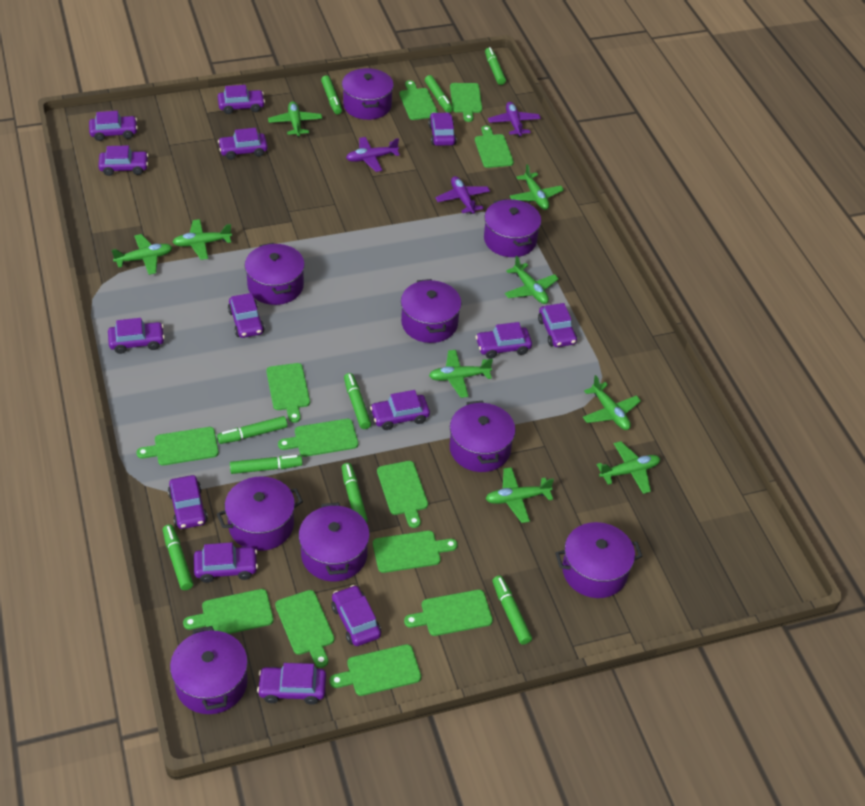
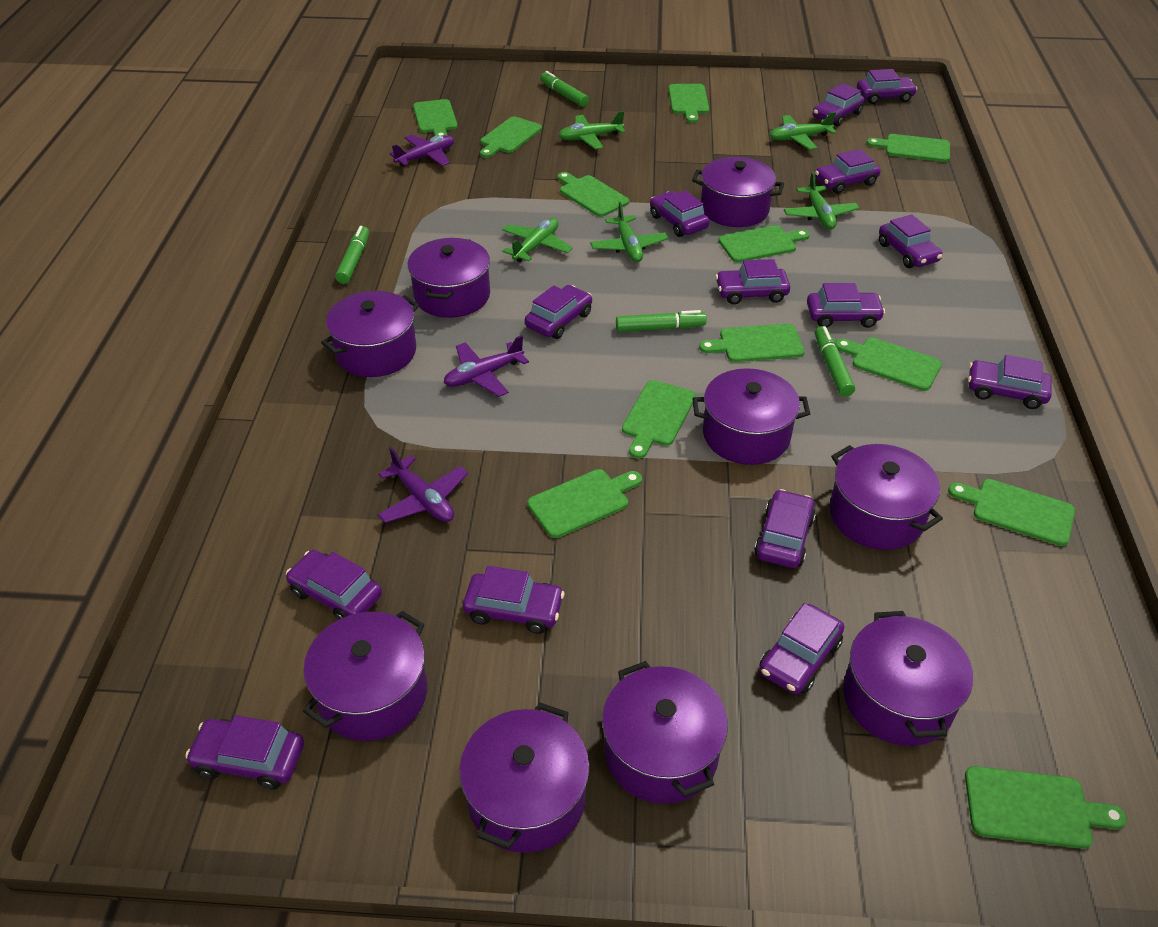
green marker: [163,524,193,590] [217,416,287,444] [230,455,303,474] [321,75,342,114] [341,463,368,523] [344,373,371,429] [425,75,453,113] [485,47,506,85] [492,576,532,645] = 9 -> [335,226,369,284] [540,71,589,107] [616,310,707,332] [815,326,855,397] = 4
green plane: [112,234,173,275] [173,219,232,260] [268,101,322,137] [429,350,493,398] [486,467,554,523] [504,256,559,304] [510,164,564,210] [583,375,641,430] [596,441,660,494] = 9 -> [502,218,573,262] [558,111,625,149] [590,202,668,262] [770,112,836,150] [784,172,859,229] = 5

